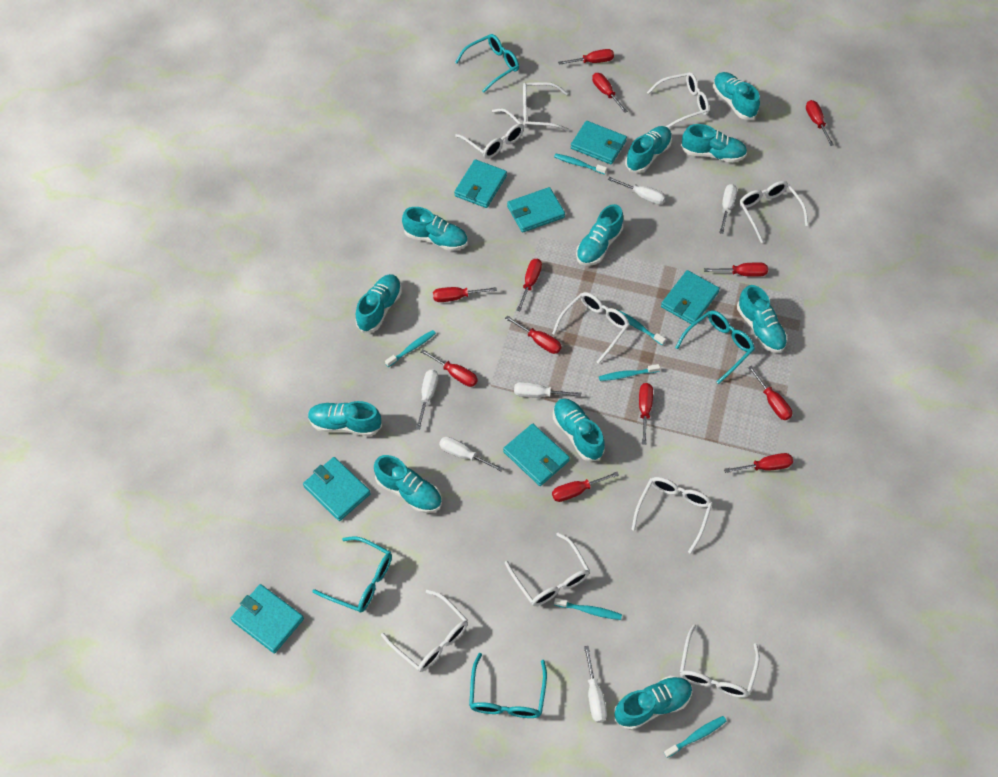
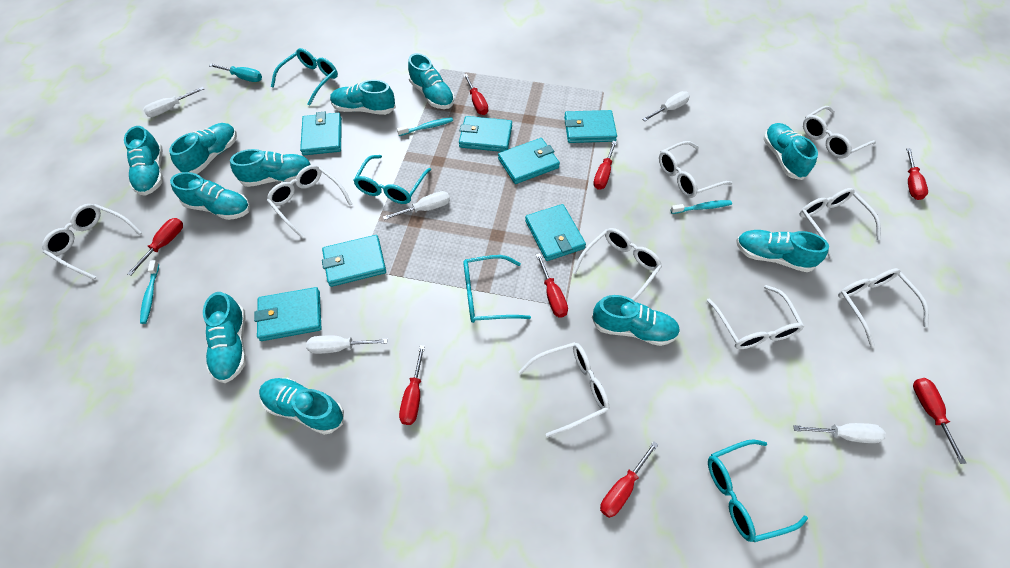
red screwdriver: [421,349,478,387] [433,287,497,302] [505,316,561,354] [517,259,542,312] [552,472,619,502] [558,49,614,65] [592,73,628,113] [639,383,653,445] [704,262,768,277] [724,453,793,473] [748,366,792,420] [806,100,834,146] = 12 -> [127,218,183,276] [399,345,425,425] [464,74,488,115] [536,253,568,318] [593,141,617,190] [600,441,658,518] [906,148,928,200] [913,378,966,464] = 8
turquoise screwdriver: none = 0 -> [209,64,262,82] = 1
turquoise toothbrush: [385,330,436,367] [554,154,607,174] [554,598,622,620] [599,364,660,381] [617,309,666,345] [664,716,727,758] = 6 -> [140,260,159,324] [397,117,453,136] [670,200,732,214] = 3
white screwdriver: [416,369,438,430] [439,437,503,472] [514,382,581,398] [584,646,607,723] [608,177,666,204] [719,184,737,234] = 6 -> [143,87,204,117] [306,336,388,354] [383,191,450,220] [642,91,690,121] [793,423,886,443] = 5

